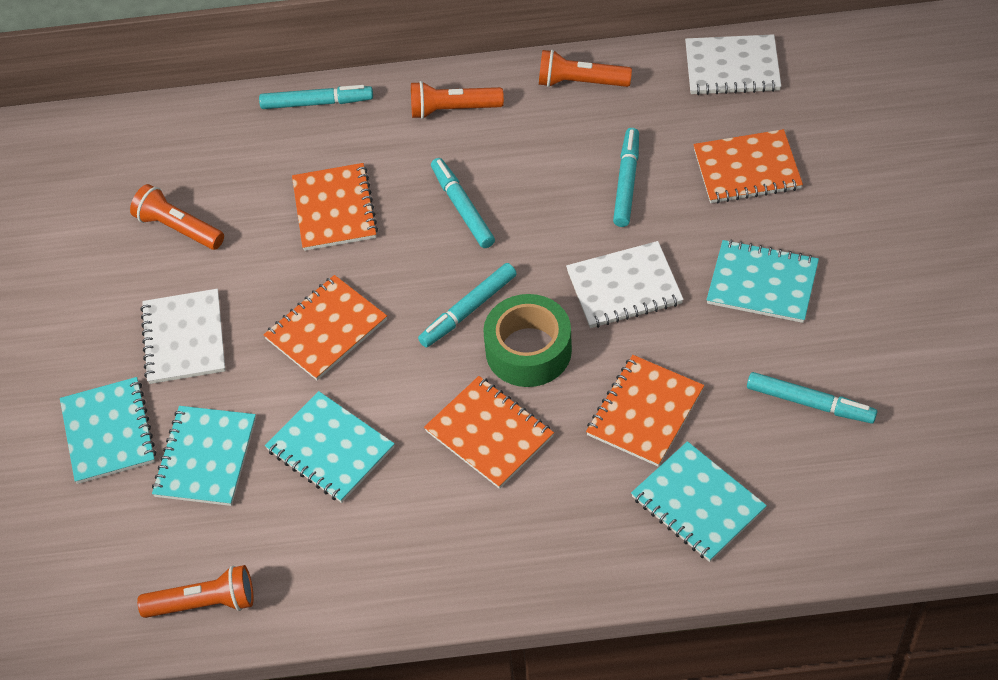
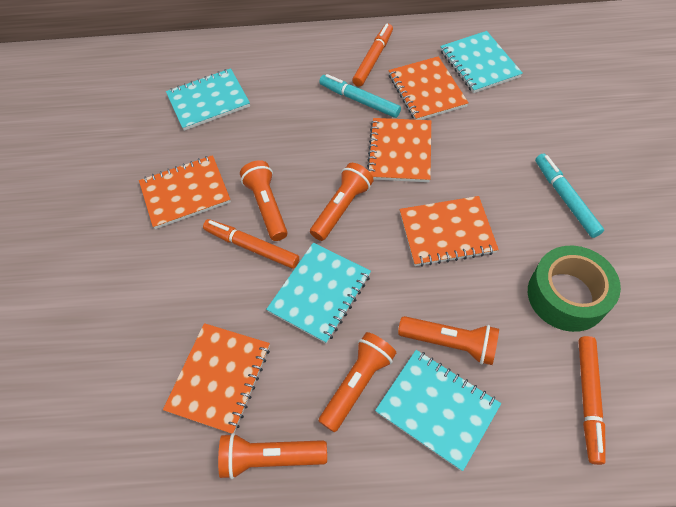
orange flashlight: [130,184,224,250] [137,565,254,618] [411,81,504,119] [539,49,632,87] = 4 -> [218,433,327,479] [240,160,287,241] [310,163,374,241] [319,332,396,432] [398,316,499,365] = 5
orange marker: none = 0 -> [203,219,299,269] [352,24,393,87] [578,336,606,465] = 3
turquoise marker: [259,85,373,109] [418,263,517,348] [431,158,495,248] [613,128,639,227] [747,372,877,424] = 5 -> [319,74,401,118] [535,153,604,238] = 2
turquoise notebook: [60,377,156,484] [152,406,256,506] [265,391,395,503] [631,441,767,562] [707,240,819,323] = 5 -> [166,68,250,131] [266,243,371,344] [375,350,501,471] [440,31,523,93] = 4
white notebook: [140,289,226,384] [566,241,684,328] [685,34,781,95] = 3 -> none = 0

